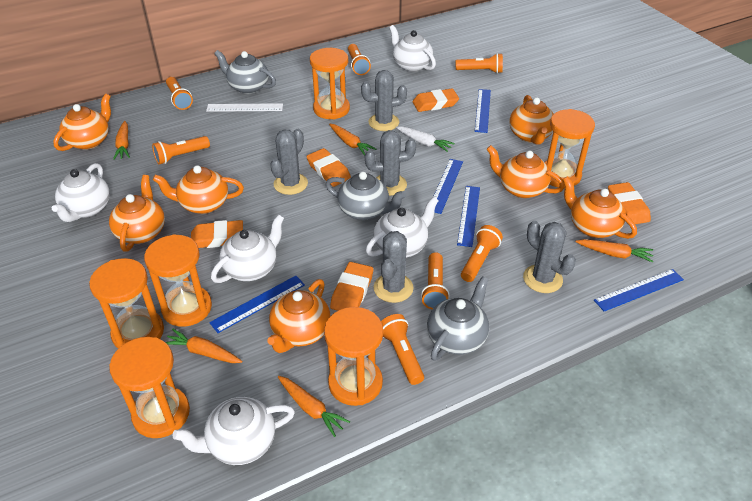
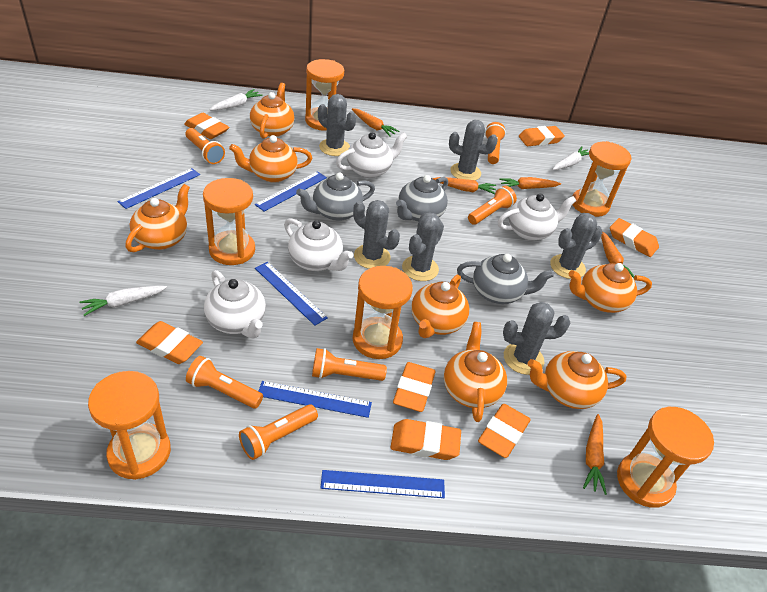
grey cactus: [270,129,308,195] [361,70,407,131] [365,130,416,196] [374,231,413,303] [523,221,576,293] = 5 -> [318,94,356,156] [353,200,400,269] [402,212,444,281] [449,120,498,180] [503,302,570,375] [550,213,602,279] = 6
orange eraser: [191,220,243,248] [307,148,351,187] [330,262,373,311] [413,88,459,112] [608,182,651,224] = 5 -> [136,321,203,364] [184,113,229,139] [390,419,461,460] [393,362,435,412] [478,404,531,458] [519,126,565,146] [610,218,659,257] = 7
orange flashlight: [152,136,210,164] [166,77,193,110] [348,44,371,75] [381,314,424,385] [421,252,450,309] [456,53,503,73] [461,225,503,282] = 7 -> [185,128,225,164] [186,356,263,408] [239,404,318,460] [312,348,387,381] [468,186,517,225] [485,122,506,164] = 6
white carrot: [396,126,455,152] = 1 -> [80,286,167,316] [210,89,263,110] [552,147,589,170] = 3
white ruler: [206,103,283,112] = 1 -> none = 0
white teapot: [52,163,110,222] [173,397,295,465] [211,214,284,283] [366,197,439,258] [389,25,436,72] = 5 -> [204,270,266,338] [284,218,354,271] [336,132,408,178] [498,194,576,241] = 4

